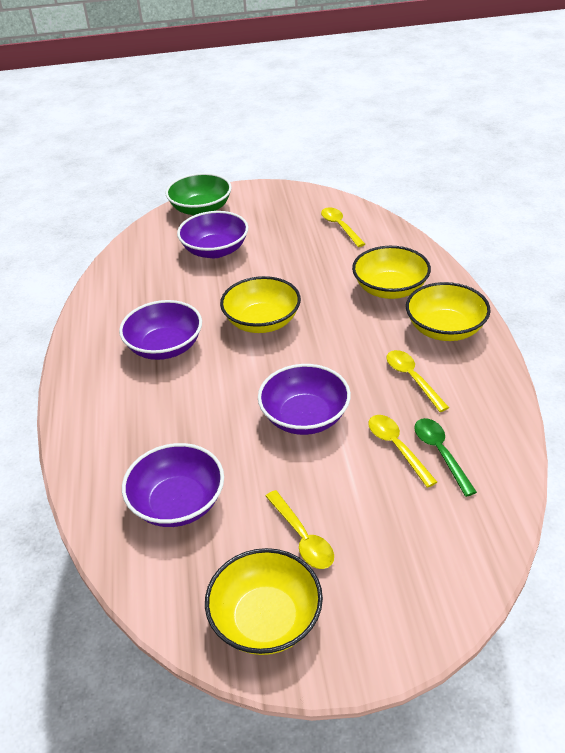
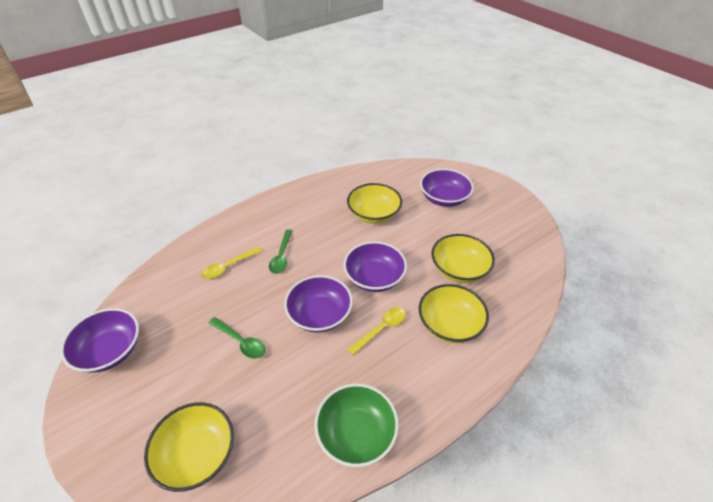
green spoon: [414,418,477,497] = 1 -> [209,317,265,358] [269,230,293,274] = 2
yellow spoon: [266,490,334,569] [321,207,365,247] [368,415,437,488] [386,350,449,412] = 4 -> [201,247,262,279] [348,307,406,355] = 2

